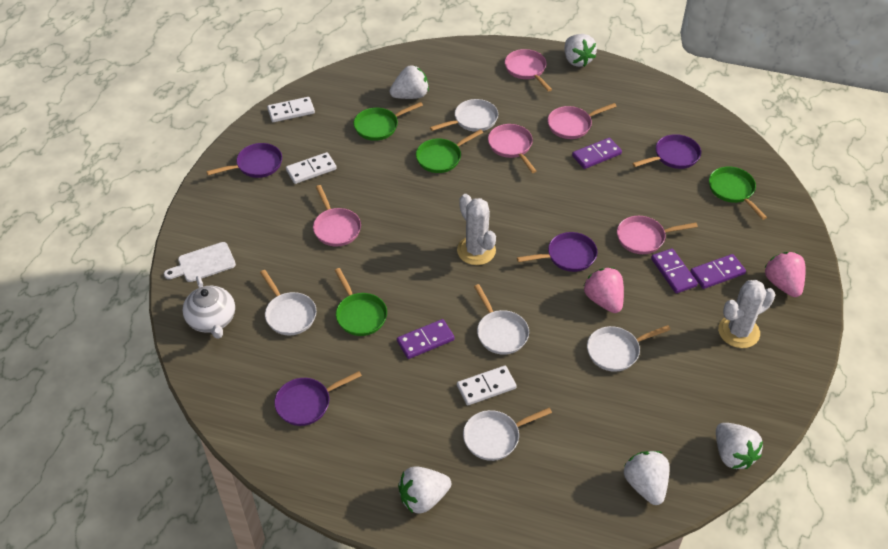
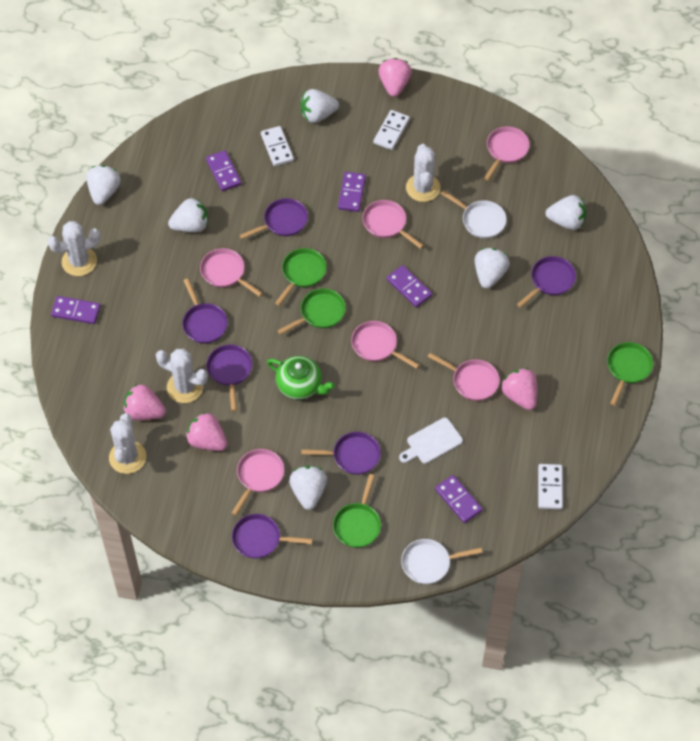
green teapot: none = 0 -> [267,356,335,400] = 1
pink pan: [313,185,361,246] [488,124,536,173] [505,49,552,92] [548,103,617,139] [617,216,698,254] = 5 -> [200,248,263,297] [232,449,284,515] [351,321,419,369] [362,200,424,249] [428,353,500,401] [484,126,530,180] = 6
pink strawberry: [584,268,624,313] [765,252,806,297] = 2 -> [123,384,166,420] [186,412,227,451] [378,58,412,97] [501,368,537,410] = 4
purple domino: [397,319,455,359] [572,138,622,169] [651,249,698,293] [690,254,746,289] = 4 -> [51,296,101,324] [206,150,241,191] [338,172,366,212] [387,265,432,307] [435,475,483,523] = 5
purple pan: [206,143,282,178] [274,371,362,426] [517,232,597,272] [632,134,701,169] = 4 -> [182,279,228,344] [206,344,252,411] [232,514,313,559] [240,198,308,239] [301,432,381,475] [517,256,576,308] = 6
white cactus: [457,194,496,265] [718,280,775,348] = 2 -> [48,221,100,276] [109,413,146,474] [156,349,208,403] [406,144,440,202] = 4
white pan: [260,270,317,335] [430,99,498,132] [463,408,552,461] [474,284,529,355] [587,325,671,372] = 5 -> [401,539,482,584] [441,190,507,239] = 2
white strawberry: [390,65,429,99] [398,466,451,514] [565,34,597,67] [624,451,670,505] [716,423,763,469] = 5 -> [86,165,121,205] [168,198,208,232] [289,466,327,510] [301,89,339,123] [475,248,510,289] [546,195,586,230] = 6
white teapot: [182,276,235,339] = 1 -> none = 0

